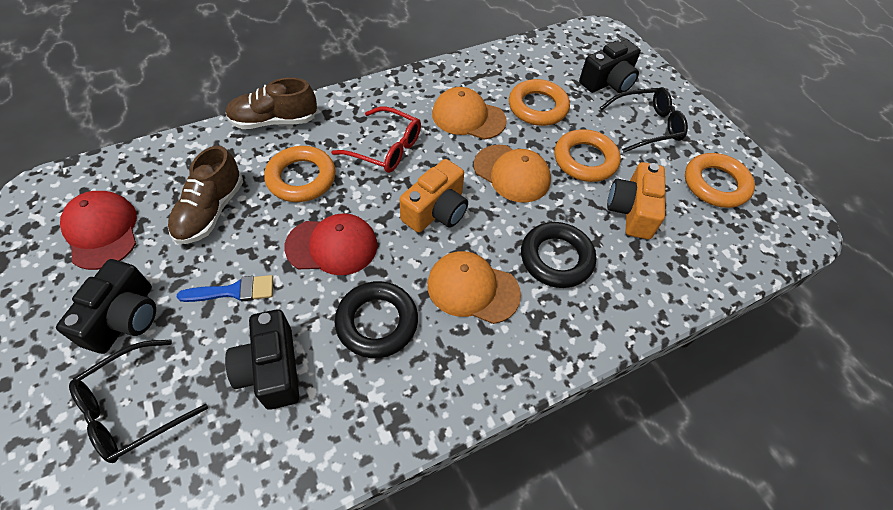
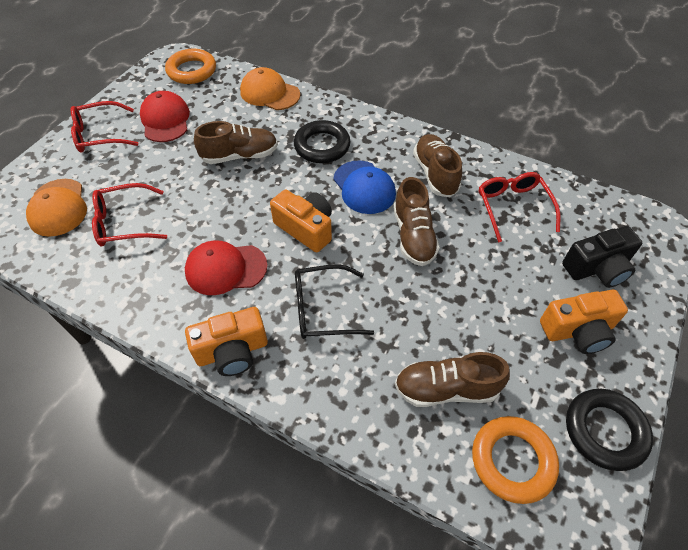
black camera: [56,259,156,354] [225,309,299,409] [579,40,641,93] = 3 -> [562,226,642,288] = 1
black glasses: [69,339,208,463] [600,87,688,153] = 2 -> [295,264,374,339] = 1
blue brush: [177,275,273,302] = 1 -> none = 0
blue cap: none = 0 -> [333,160,396,214] = 1
brown shoe: [168,146,243,244] [225,78,317,129] = 2 -> [194,121,278,164] [393,177,440,266] [395,352,510,407] [413,134,462,197] = 4
orange camera: [399,159,468,233] [607,162,665,239] = 2 -> [185,307,268,376] [270,190,332,253] [540,290,628,354] = 3
orange cap: [427,251,521,324] [432,87,507,140] [474,145,551,203] = 3 -> [26,179,87,237] [240,67,300,110] = 2
orange ring: [264,146,336,202] [509,79,570,126] [555,129,621,182] [685,153,755,208] = 4 -> [165,49,216,84] [472,416,559,504] = 2
red glasses: [331,106,421,173] = 1 -> [71,101,138,152] [92,183,167,247] [479,172,561,243] = 3

